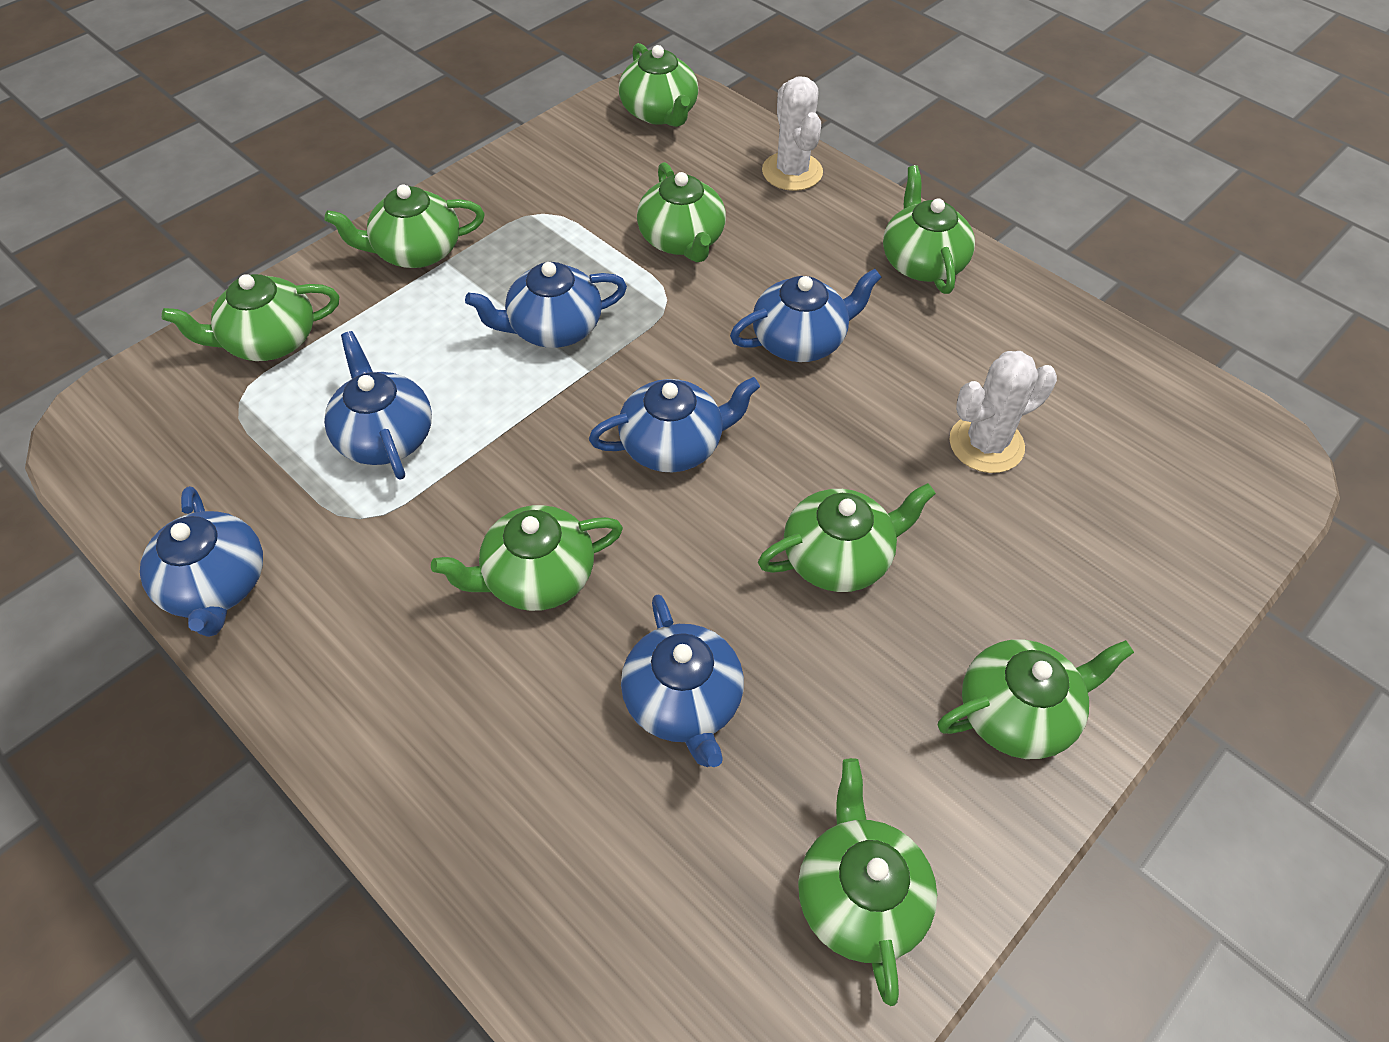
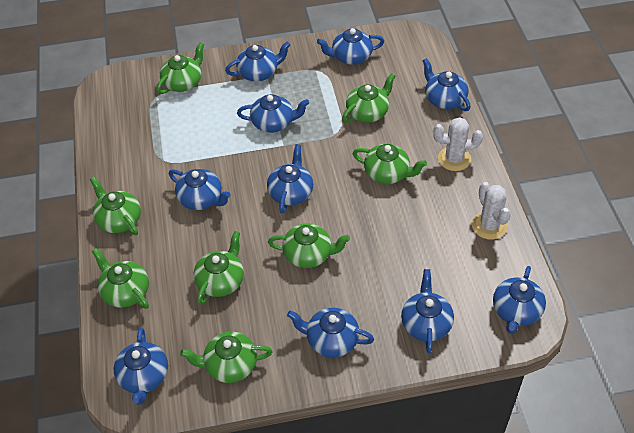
blue teapot: [140,486,263,637] [324,331,432,480] [465,262,627,348] [589,377,760,472] [621,594,744,767] [730,269,882,362] = 6 -> [114,328,168,405] [169,169,231,210] [225,41,290,81] [237,94,309,133] [267,144,313,213] [287,307,374,358] [317,28,384,65] [401,269,454,353] [423,58,471,111] [493,266,546,334] = 10
green teapot: [162,274,339,361] [324,184,485,268] [431,505,623,611] [619,43,699,127] [637,162,726,263] [758,483,936,592] [798,758,937,1006] [883,165,975,294] [938,639,1134,759] = 9 -> [90,177,141,235] [92,248,149,309] [157,42,204,94] [180,332,273,383] [194,231,244,305] [268,223,350,268] [342,73,395,123] [352,144,427,184] = 8

